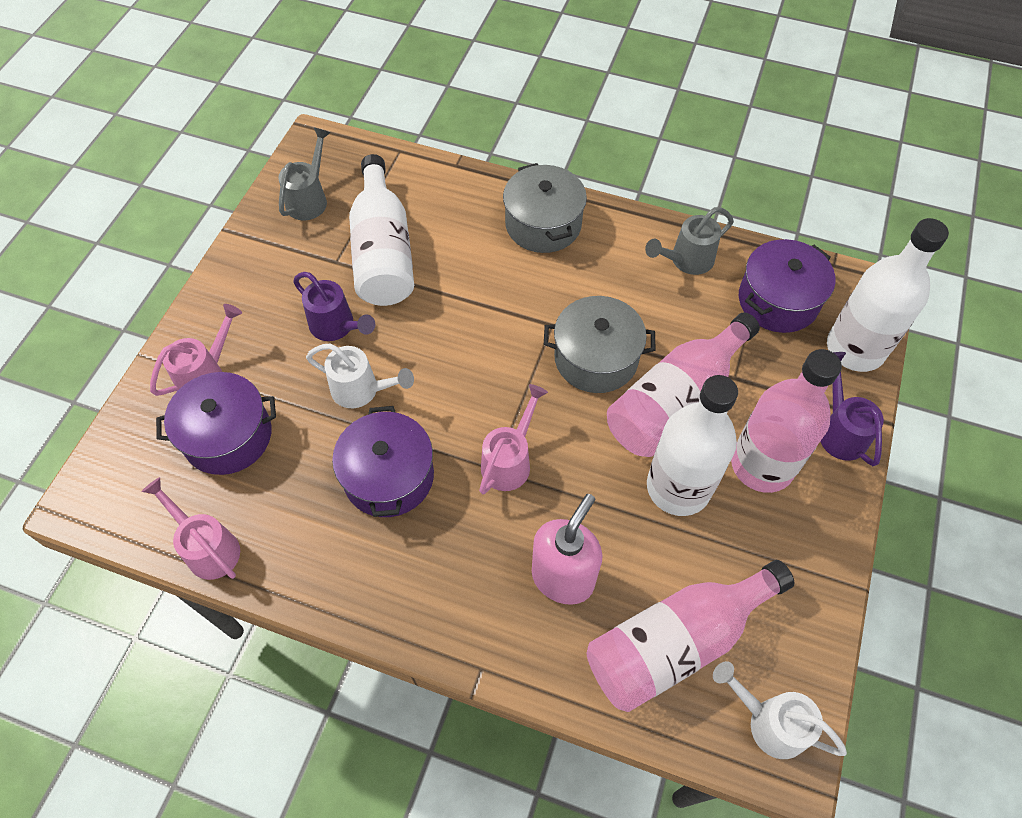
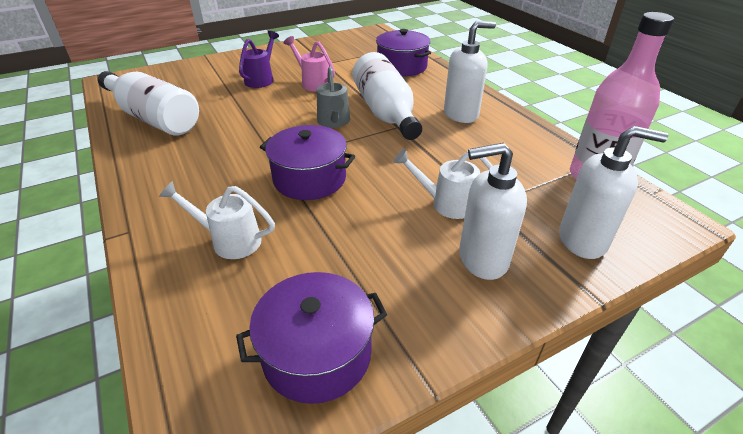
grey pot: [503,163,587,253] [544,296,656,393] = 2 -> none = 0
grey watering can: [278,128,331,220] [645,207,734,275] = 2 -> [317,66,350,128] = 1
pink bottle: [587,560,794,712] [607,312,760,457] [731,349,842,493] = 3 -> [570,12,674,180] = 1
pink soap dispenser: [532,494,603,605] = 1 -> none = 0
pink watering can: [141,477,240,580] [150,304,242,396] [479,384,548,494] = 3 -> [284,36,335,92] = 1
purple watering can: [293,272,375,341] [820,352,884,466] = 2 -> [239,31,279,88] = 1
white bottle: [349,154,414,306] [647,375,738,516] [827,218,949,372] = 3 -> [98,71,199,135] [352,52,422,140] = 2
white soap dispenser: none = 0 -> [444,21,496,123] [459,143,527,280] [559,126,669,259] = 3

